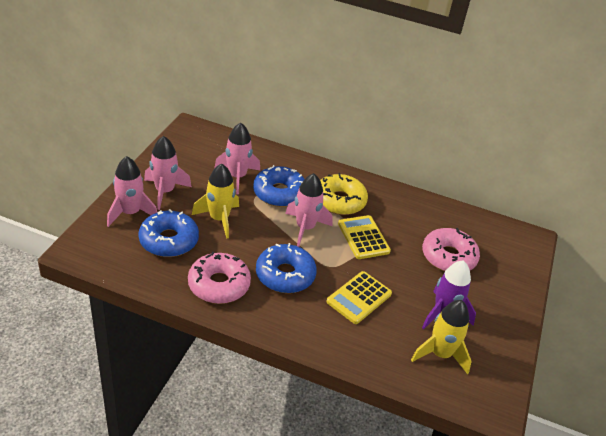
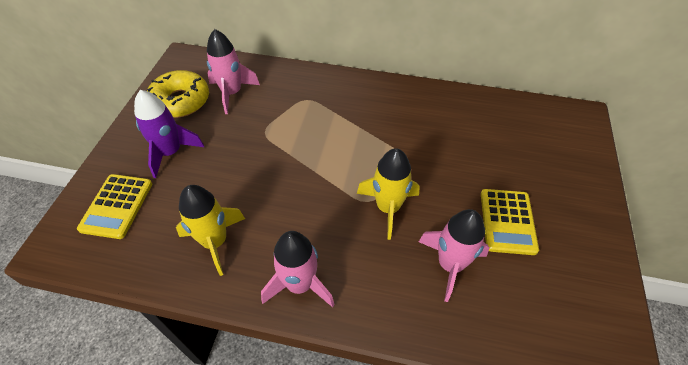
blue donut: [138,209,199,257] [253,165,304,207] [256,243,317,293] = 3 -> none = 0
pink donut: [188,252,251,304] [422,228,480,272] = 2 -> none = 0
pink rocket: [107,156,157,227] [144,136,192,210] [214,123,260,194] [285,173,333,247] = 4 -> [207,29,260,114] [261,231,335,307] [419,209,489,302] = 3

